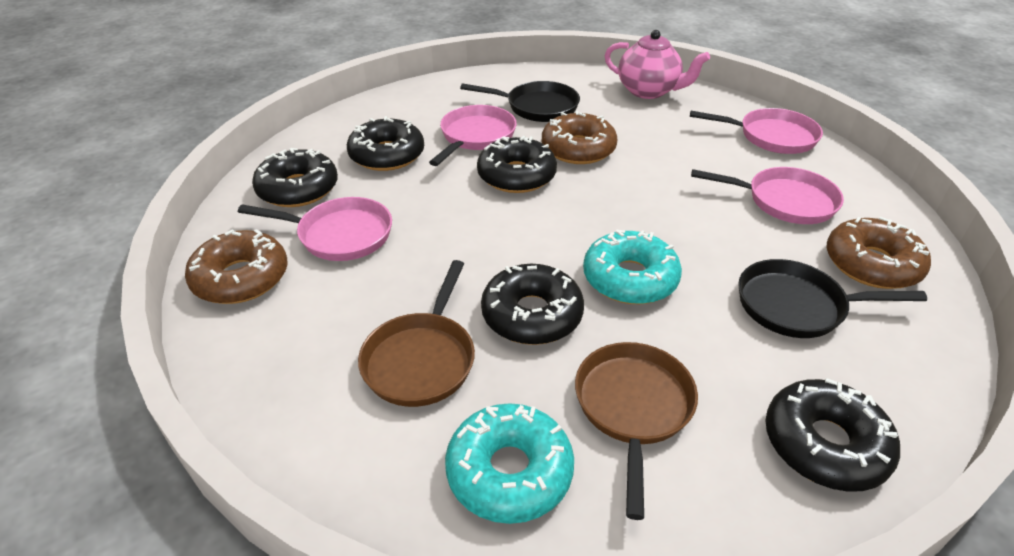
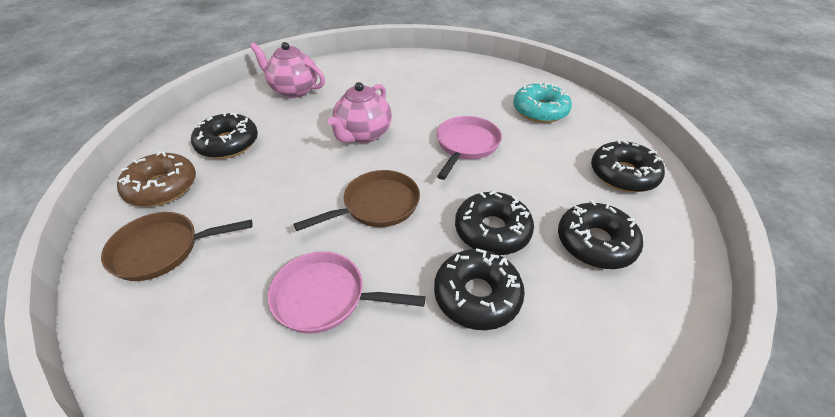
black pan: [460,81,580,122] [738,259,927,338] = 2 -> none = 0
brown donut: [185,229,288,304] [542,111,618,164] [826,217,931,289] = 3 -> [117,151,196,207] = 1
pink pan: [238,197,392,261] [429,105,517,166] [690,108,823,154] [691,167,844,224] = 4 -> [268,251,426,334] [437,116,502,180] = 2
pink teapot: [604,30,710,99] = 1 -> [250,42,325,98] [327,82,392,143] = 2
turquoise donut: [445,403,574,524] [583,229,682,304] = 2 -> [513,82,572,123] = 1

